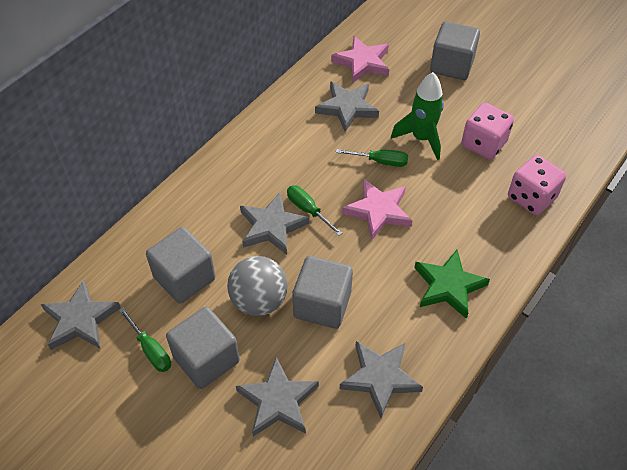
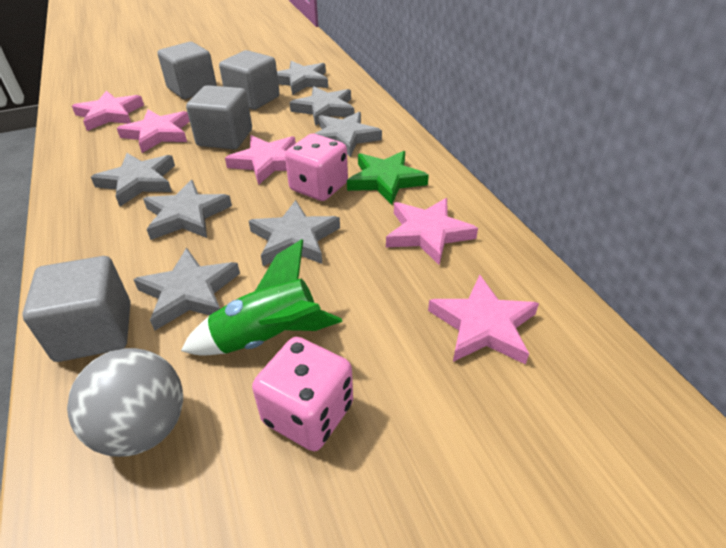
green screwdriver: [119,308,171,372] [287,186,343,236] [336,149,408,167] = 3 -> none = 0
grey star: [41,280,121,350] [236,357,319,437] [240,193,309,255] [315,81,379,132] [340,341,423,418] = 5 -> [91,153,175,206] [133,248,240,331] [143,180,232,240] [249,200,340,266] [277,61,328,95] [290,86,354,126] [314,112,382,157] = 7
pink star: [331,36,389,83] [342,179,413,240] = 2 -> [72,91,144,131] [117,110,190,153] [225,135,296,185] [386,198,478,265] [428,275,539,365] = 5

